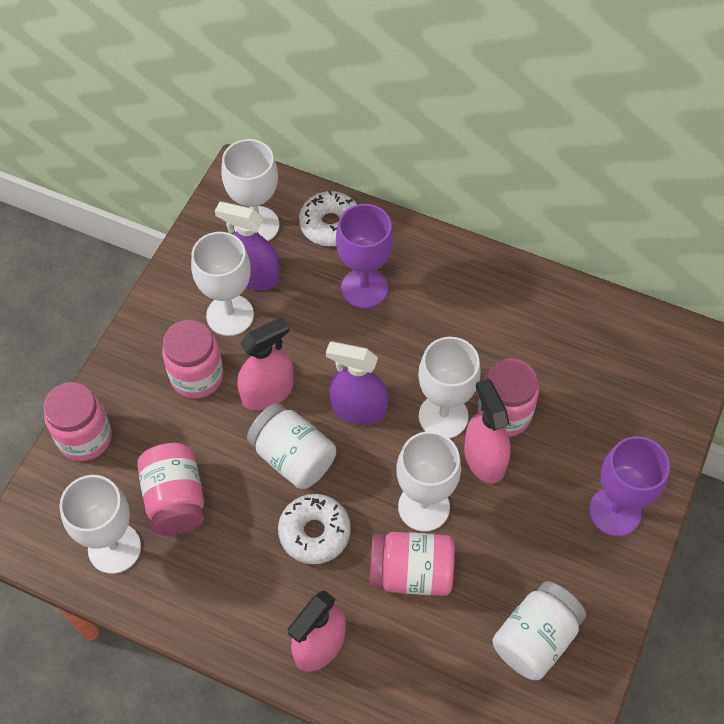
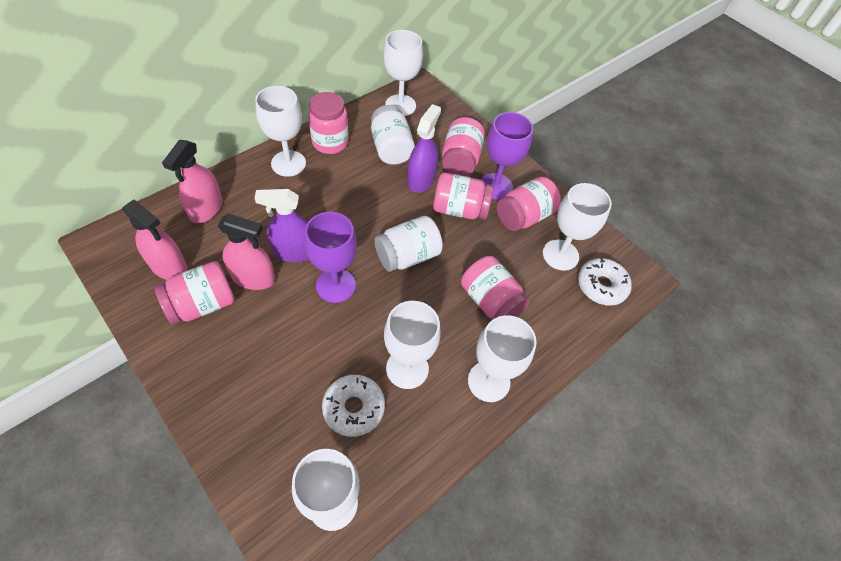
pink jar: [43,382,112,461] [137,443,204,535] [162,320,223,398] [370,532,455,596] [477,358,539,437] = 5 -> [155,261,235,324] [308,92,349,154] [433,173,494,220] [442,117,485,176] [461,256,530,319] [497,177,561,231] = 6
white goblet: [60,475,141,574] [191,232,254,336] [222,139,279,241] [396,431,461,532] [418,337,481,438] = 5 -> [255,86,306,177] [292,449,360,531] [383,30,423,116] [384,301,440,389] [468,315,537,402] [543,183,612,271] = 6

